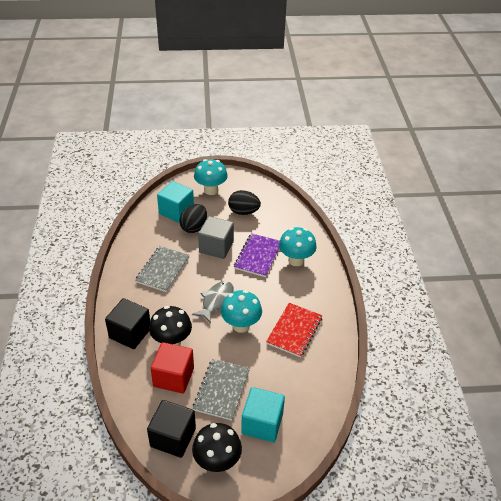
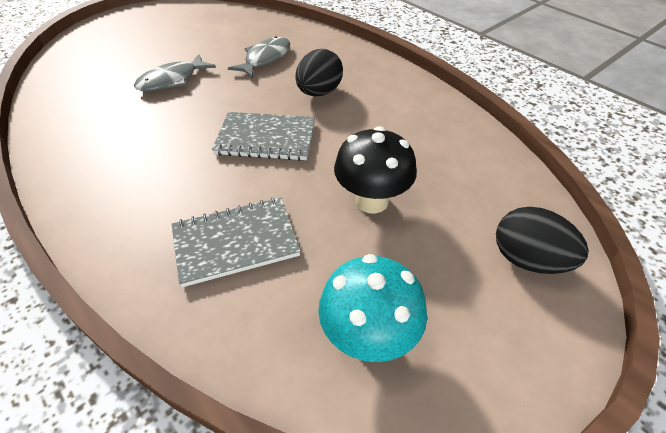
black cube: [105,298,150,349] [147,400,196,458] = 2 -> none = 0
black mushroom: [149,306,192,346] [192,423,242,472] = 2 -> [334,126,417,214] = 1
grey cube: [198,216,234,259] = 1 -> none = 0
grey fish: [192,281,233,323] = 1 -> [134,54,216,92] [228,36,290,78] = 2
purple notebook: [234,233,280,277] = 1 -> none = 0
red cube: [150,342,194,394] = 1 -> none = 0
red notebook: [266,303,323,358] = 1 -> none = 0
turquoise cube: [157,181,194,223] [241,387,285,442] = 2 -> none = 0
turquoise mushroom: [194,159,228,195] [221,290,262,333] [279,227,317,266] = 3 -> [318,254,427,362] = 1

